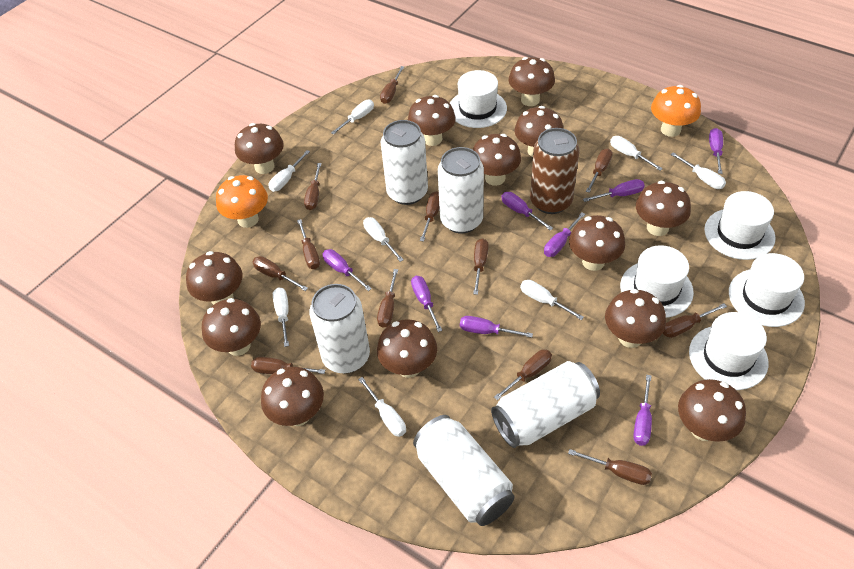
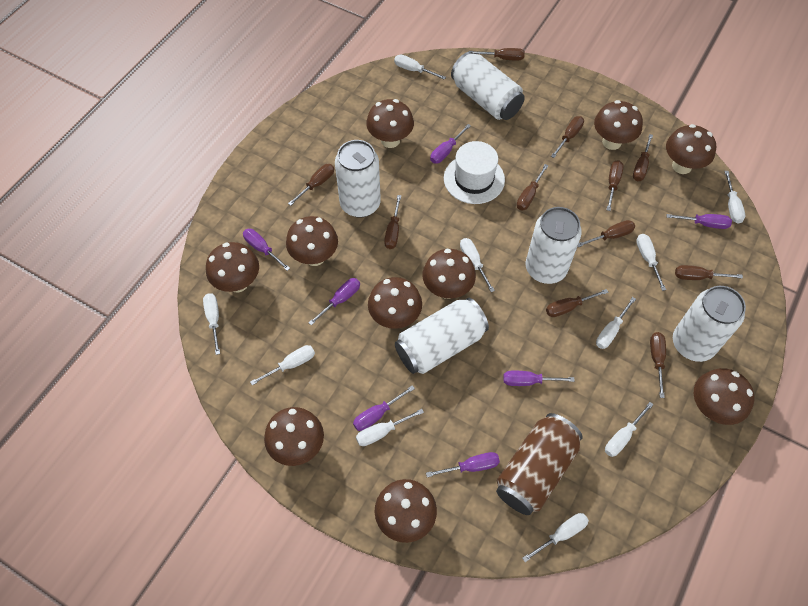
brown mushroom: [186,251,243,305] [202,298,261,356] [235,123,284,174] [261,367,324,426] [377,319,437,378] [408,95,456,146] [473,134,521,186] [509,57,555,106] [514,106,564,157] [569,215,625,271] [605,289,666,348] [636,181,691,236] [678,379,746,442] = 13 -> [206,242,259,292] [264,407,324,466] [286,216,338,266] [366,99,414,148] [368,277,422,329] [375,479,437,543] [423,249,476,299] [594,100,643,150] [666,124,716,174] [694,368,755,425] = 10
brown screwdriver: [251,357,325,374] [252,256,308,291] [297,219,320,269] [304,163,322,210] [377,269,398,328] [380,66,404,104] [420,191,439,242] [473,238,489,295] [494,349,552,400] [568,449,652,485] [586,149,613,193] [663,303,727,338] = 12 -> [288,164,334,206] [384,195,401,249] [469,48,525,61] [517,164,549,210] [546,289,609,317] [551,116,584,158] [578,220,635,247] [606,160,624,211] [633,134,653,181] [650,332,666,398] [675,265,743,280] = 11
orange mushroom: [216,175,268,228] [651,85,701,137] = 2 -> none = 0
purple screwdriver: [322,249,372,291] [411,276,442,332] [460,316,533,338] [502,192,553,231] [544,212,585,257] [583,179,645,202] [633,375,652,446] [709,128,723,174] = 8 -> [243,229,290,271] [308,278,360,325] [353,385,415,431] [426,452,500,477] [430,124,471,164] [503,371,575,386] [666,214,732,229] = 7
white hat: [450,70,507,128] [620,245,694,318] [689,312,769,390] [704,191,776,260] [729,253,805,327] = 5 -> [444,141,505,204] = 1
white screwdriver: [269,150,310,192] [273,287,289,347] [331,100,374,135] [358,377,406,437] [363,217,404,262] [520,280,584,320] [610,136,663,171] [671,152,726,189] = 8 -> [203,293,220,355] [250,345,315,385] [356,409,424,446] [394,55,446,80] [460,238,495,292] [522,513,589,562] [596,297,636,349] [605,402,654,457] [636,234,666,291] [724,171,745,223] = 10

